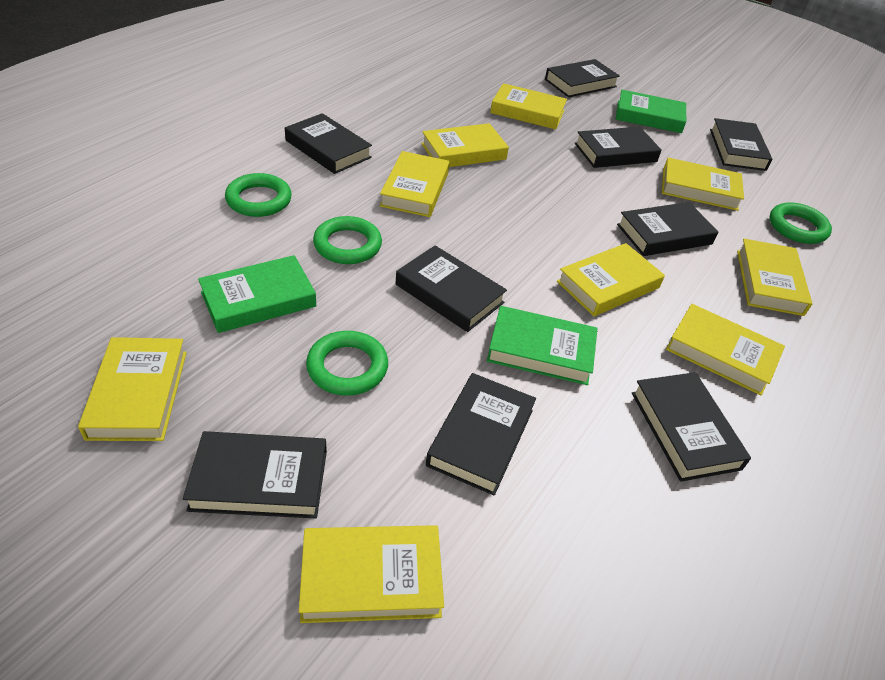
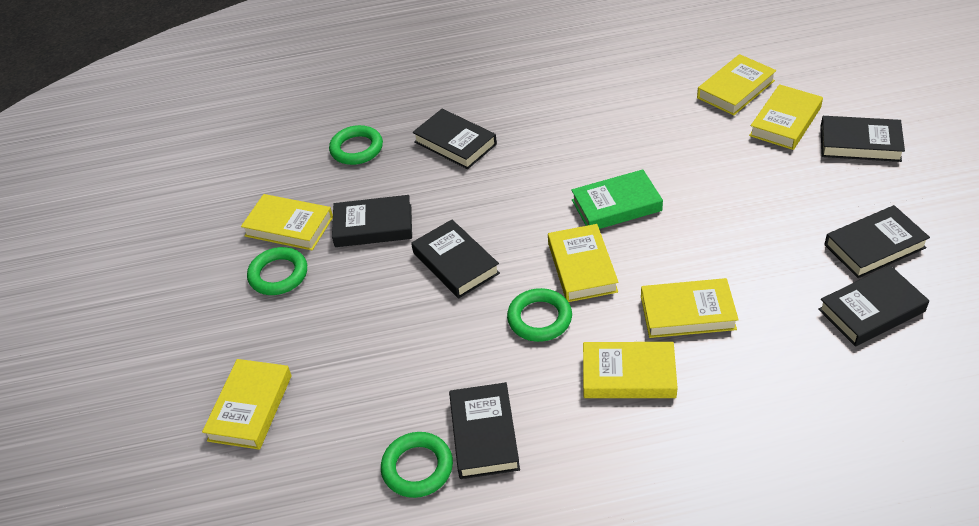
black book: [183,431,327,519] [285,113,372,174] [395,245,507,332] [426,373,536,496] [545,59,620,97] [575,127,661,168] [617,202,718,256] [632,372,751,482] [710,118,772,171] = 9 -> [332,195,412,247] [411,219,500,299] [413,109,497,169] [449,382,520,479] [818,265,929,347] [820,116,905,162] [824,205,930,278] = 7
green book: [198,255,316,333] [487,306,597,385] [616,90,686,133] = 3 -> [571,169,663,229] = 1
yellow book: [78,337,187,441] [299,525,444,623] [380,151,450,217] [421,123,509,167] [490,83,567,129] [557,243,665,316] [662,157,744,211] [666,304,785,396] [737,239,812,316] = 9 -> [202,359,292,450] [241,194,333,251] [548,224,619,302] [583,342,678,398] [641,278,739,338] [697,54,776,116] [749,84,823,150] = 7

